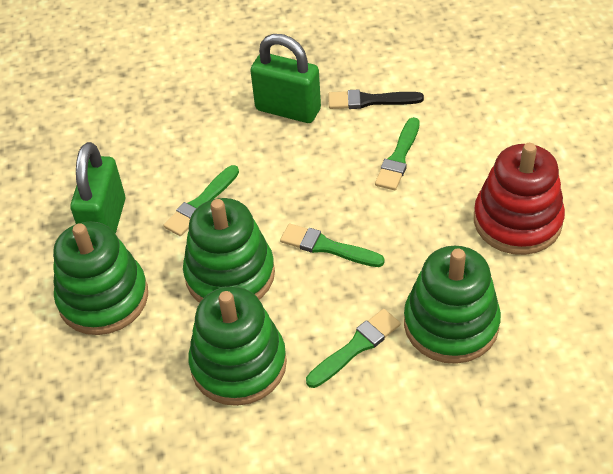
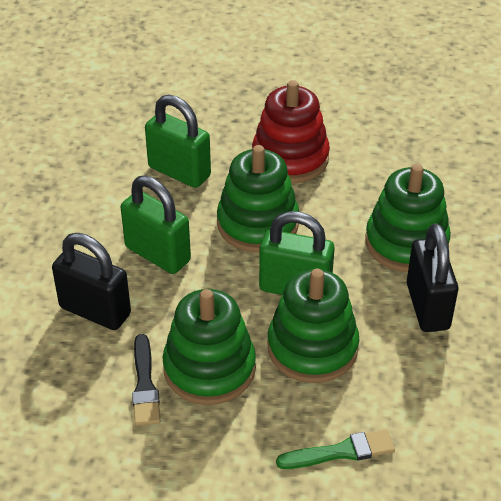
black padlock: none = 0 -> [52,233,131,330] [407,223,458,332] = 2
green brush: [163,165,239,236] [280,224,385,267] [306,309,401,388] [375,117,420,190] = 4 -> [276,429,395,469] = 1
green padlock: [70,142,125,234] [250,34,321,123] = 2 -> [120,175,191,274] [145,95,211,188] [259,211,335,295] = 3

